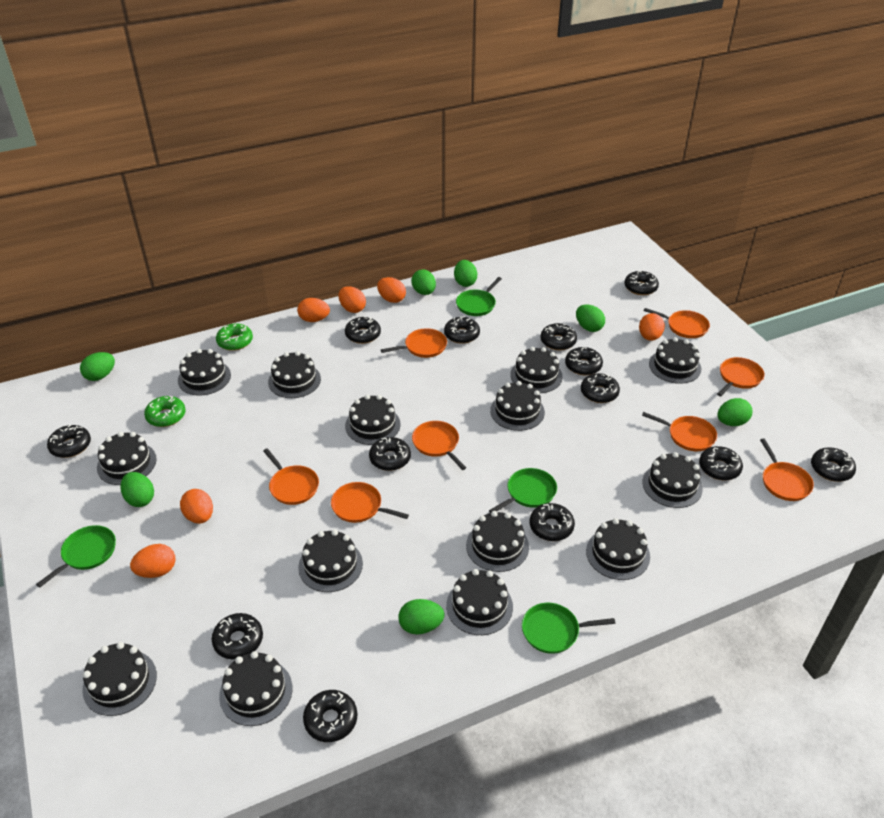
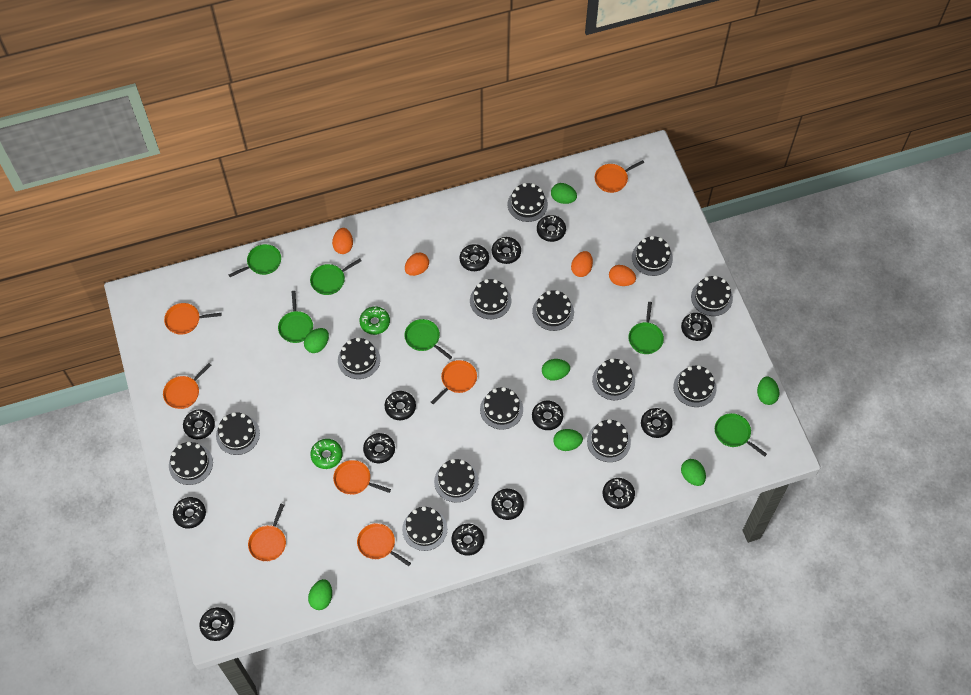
black donut: [47,424,91,458] [212,613,263,659] [303,690,358,742] [345,317,381,344] [369,437,411,471] [444,316,480,344] [530,503,575,541] [540,323,577,350] [565,347,603,375] [581,373,620,403] [624,271,659,295] [699,446,743,480] [811,447,856,482] = 13 -> [173,497,206,529] [183,409,215,439] [200,607,234,641] [363,433,395,463] [385,391,416,420] [451,524,484,556] [459,244,489,271] [491,489,524,520] [492,237,521,264] [532,401,563,430] [537,215,566,242] [603,478,635,509] [641,408,673,438] [681,313,712,341] = 14
green pan: [36,525,116,587] [456,277,502,316] [489,468,557,513] [522,603,615,654] = 4 -> [229,244,281,277] [278,291,313,343] [310,258,361,295] [404,319,452,359] [629,302,664,354] [715,413,767,457] = 6
orange egg: [130,544,176,578] [180,489,213,524] [297,298,330,322] [338,286,366,313] [377,277,406,303] [639,313,665,341] = 6 -> [332,228,353,254] [405,252,429,276] [571,251,593,277] [609,265,636,286] = 4
orange pan: [263,448,319,505] [331,482,409,523] [381,328,447,358] [412,421,466,470] [642,412,717,451] [644,308,710,338] [717,357,765,396] [760,438,814,501] = 8 -> [163,363,211,409] [164,303,222,335] [248,504,286,562] [333,460,391,495] [357,523,411,566] [431,360,477,404] [595,160,644,193] = 7

